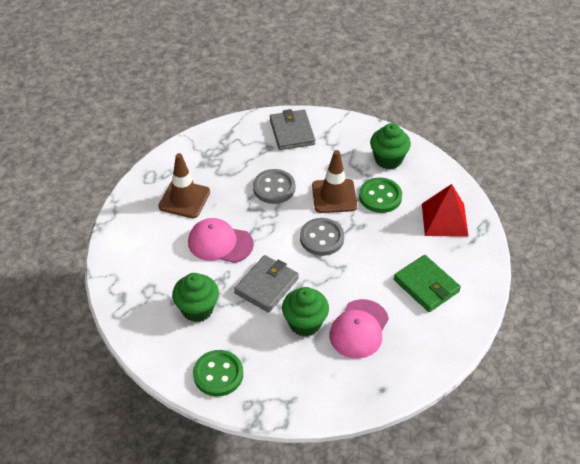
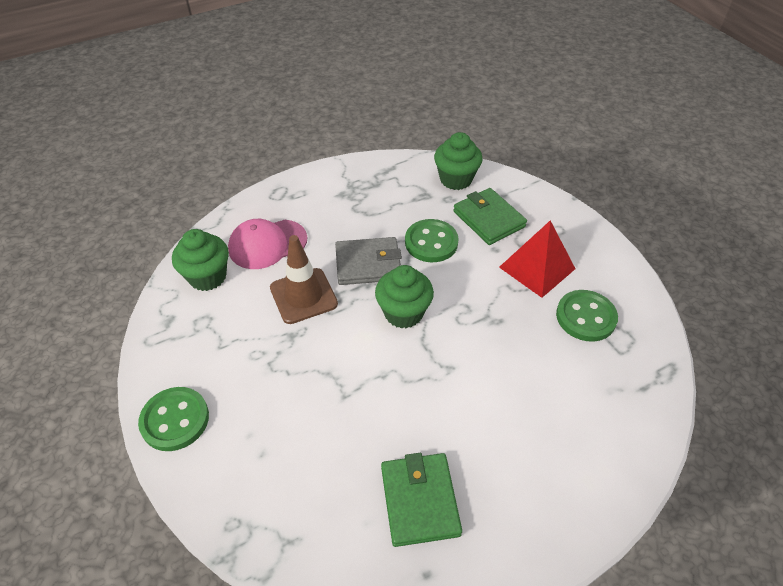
brown traffic cone: [158,153,210,218] [312,150,357,213] = 2 -> [270,235,338,324] = 1
green button: [193,350,243,397] [359,178,402,213] = 2 -> [138,387,209,451] [405,219,459,262] [556,290,618,342] = 3
green wallet: [394,255,461,312] = 1 -> [381,453,462,547] [453,188,527,245] = 2
grey button: [253,169,295,204] [300,218,344,256] = 2 -> none = 0
grey wallet: [234,255,299,313] [270,109,315,150] = 2 -> [335,237,402,285] = 1
pink cap: [188,218,254,263] [329,299,389,359] = 2 -> [228,219,308,269] = 1

